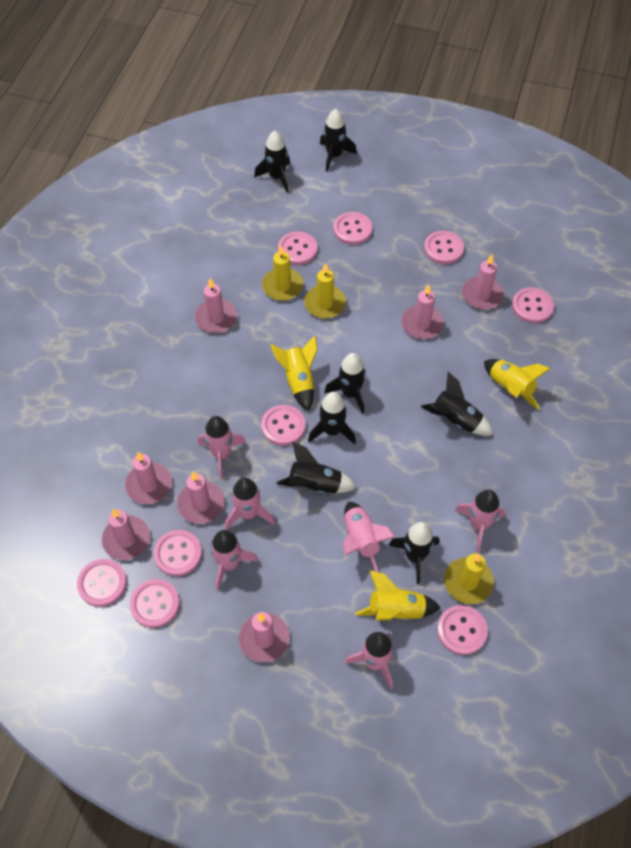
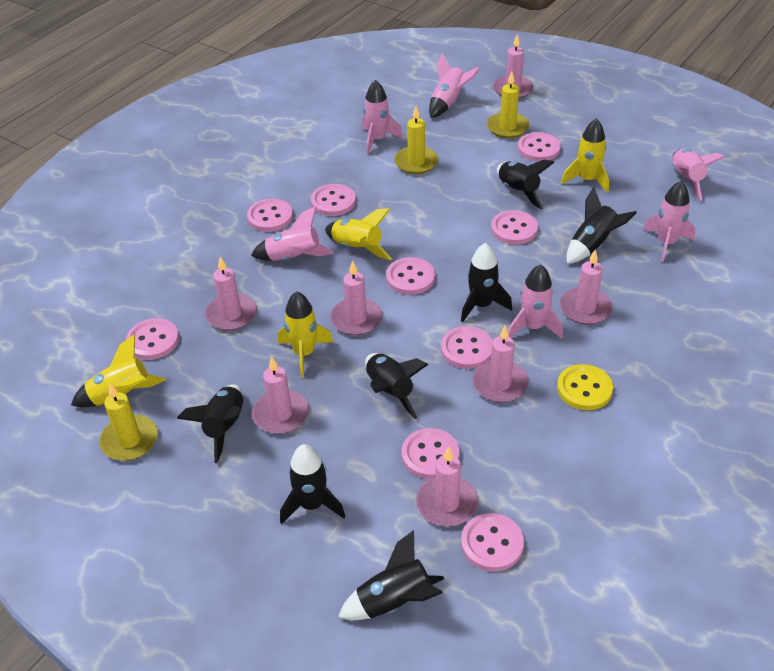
yellow button: none = 0 -> [557,364,613,410] = 1
yellow rocket: [271,336,317,411] [355,570,441,620] [484,359,551,410] = 3 -> [71,334,166,408] [278,291,333,378] [325,209,392,260] [561,118,609,193] = 4

